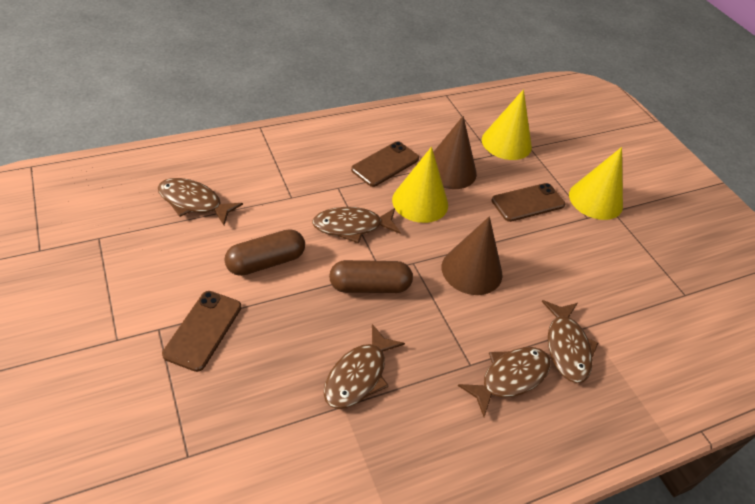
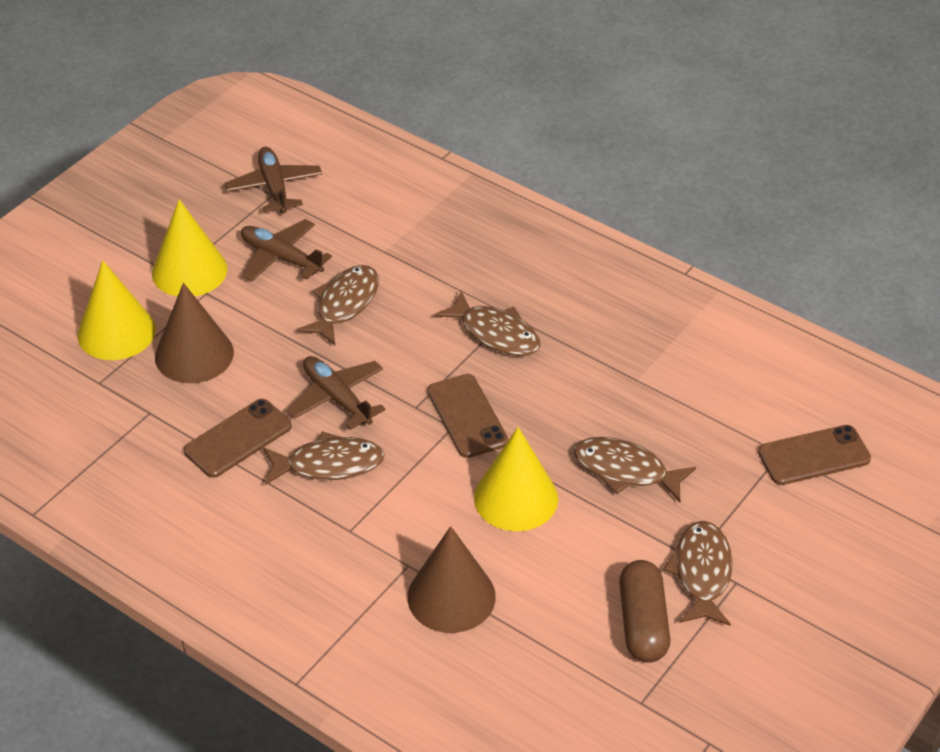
brown capsule: [224,229,305,276] [329,260,413,293] = 2 -> [619,560,670,663] = 1
brown plane: none = 0 -> [225,147,322,213] [241,219,332,281] [287,356,386,430] = 3

